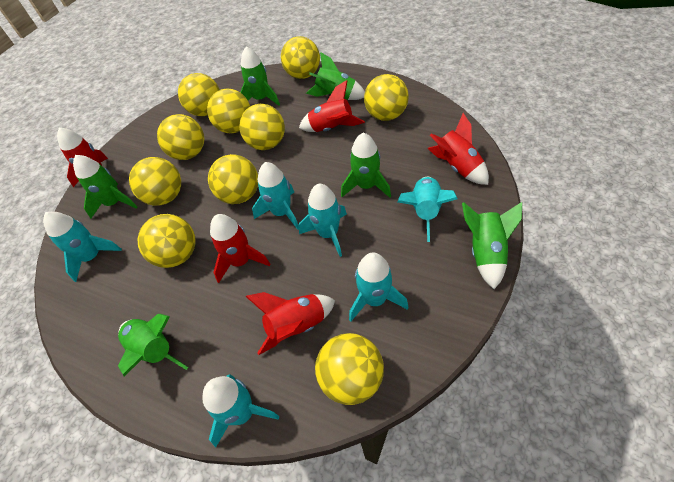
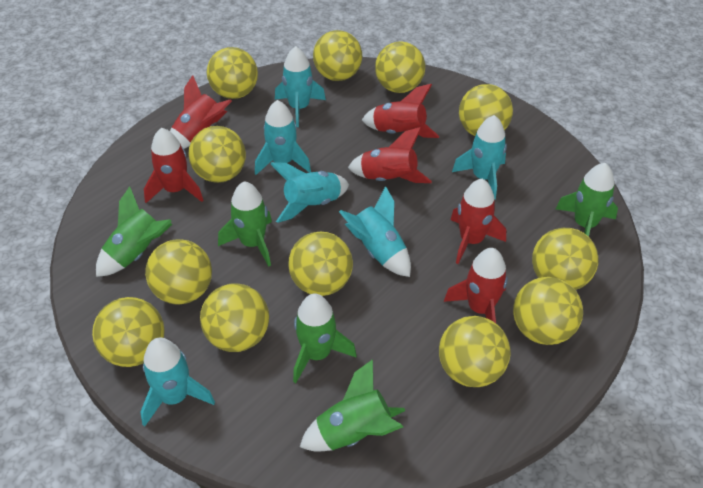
green rocket: [73,155,137,219] [118,314,188,377] [240,47,280,106] [306,52,365,100] [341,133,391,198] [462,202,522,289] = 6 -> [96,186,172,277] [218,181,272,267] [293,293,357,383] [300,359,405,452] [556,163,618,237] = 5
red rocket: [57,128,108,187] [210,214,270,283] [246,292,335,355] [299,80,365,132] [428,113,489,185] = 5 -> [144,128,203,203] [170,75,232,149] [348,127,432,183] [362,84,439,138] [444,248,508,323] [450,179,506,264] = 6
yellow ball: [129,157,181,206] [137,214,196,268] [157,114,204,160] [178,73,220,116] [207,89,250,134] [208,154,258,204] [239,104,285,150] [281,36,320,79] [315,333,384,405] [364,74,409,121] = 10 -> [92,297,165,367] [145,239,212,305] [188,126,246,183] [200,284,269,352] [207,47,258,99] [288,232,353,296] [313,30,362,81] [375,41,425,93] [439,316,511,387] [459,84,513,136] [513,277,583,345] [532,228,599,290] = 12

